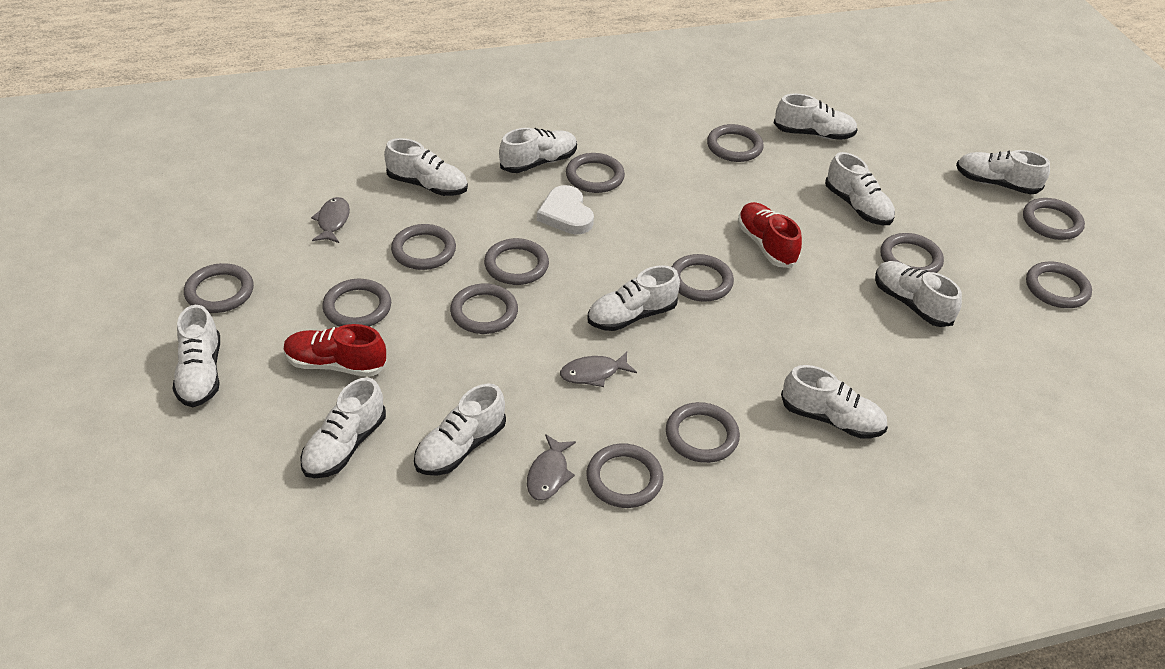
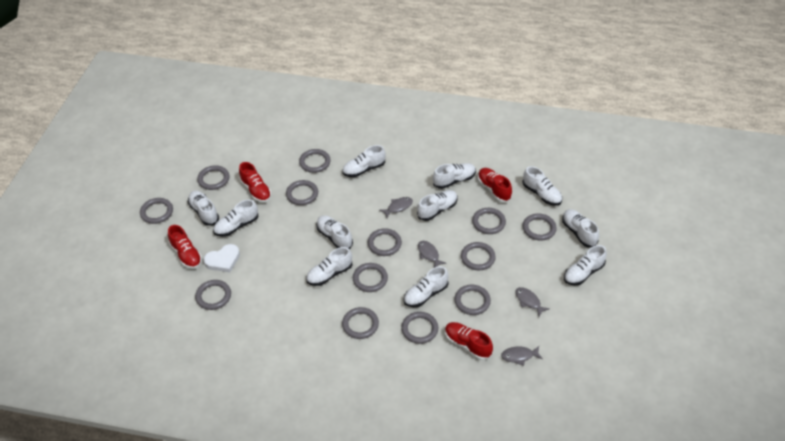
grey fish: [311,197,350,243] [527,434,576,500] [560,352,637,387] = 3 -> [379,197,413,218] [418,241,446,268] [501,346,543,366] [515,287,549,316] = 4
red shoe: [284,324,387,377] [738,202,802,268] = 2 -> [168,225,202,269] [239,162,271,202] [445,322,493,360] [478,168,512,202] = 4

